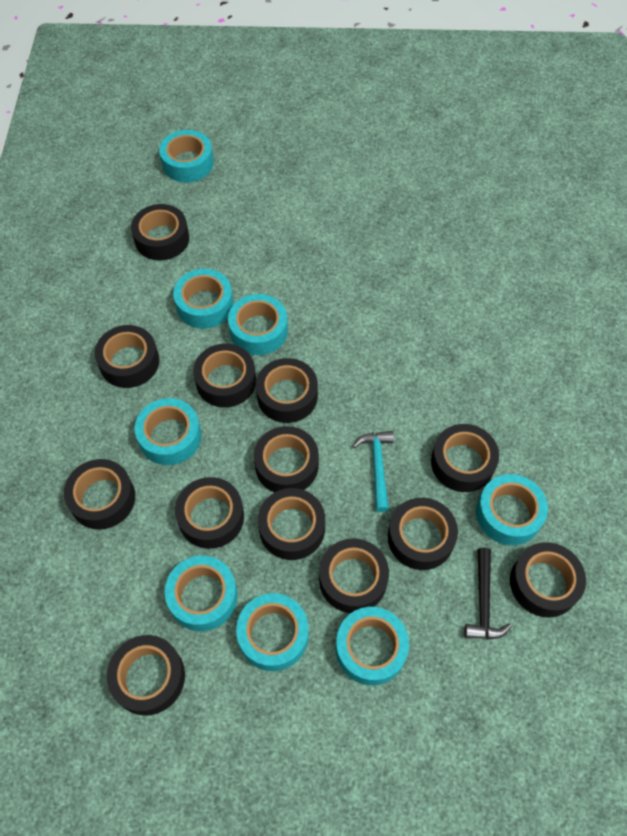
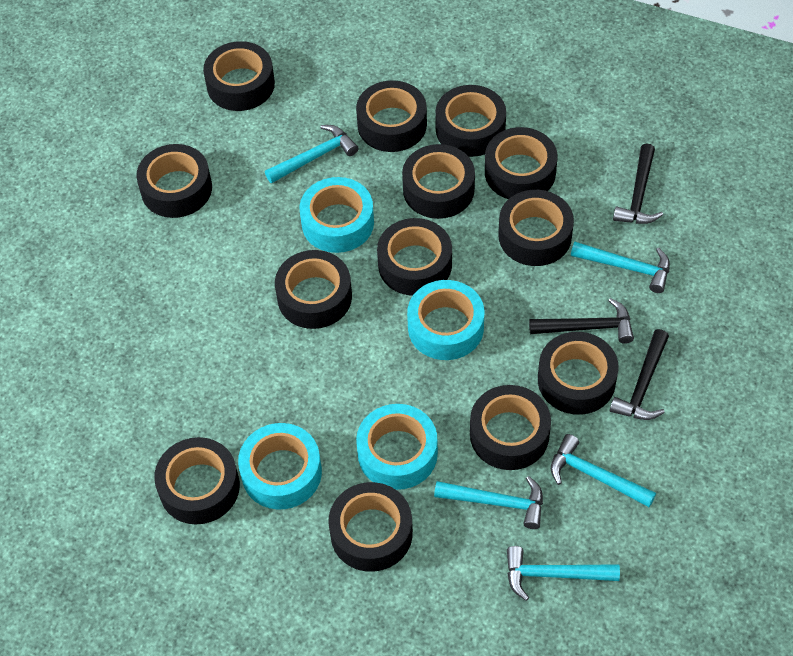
black hammer: [464,548,512,639] = 1 -> [529,298,634,344] [610,329,669,420] [613,143,663,224] = 3
turquoise hammer: [353,431,394,512] = 1 -> [265,125,358,183] [434,476,543,529] [507,546,620,601] [551,434,656,507] [571,242,670,293] = 5
turquoise tape: [135,398,202,465] [159,130,214,183] [165,556,238,631] [173,269,234,329] [228,294,288,355] [236,593,309,671] [336,607,409,685] [476,474,548,545] = 8 -> [238,423,322,509] [300,177,374,253] [356,404,438,490] [407,280,484,360] = 4

